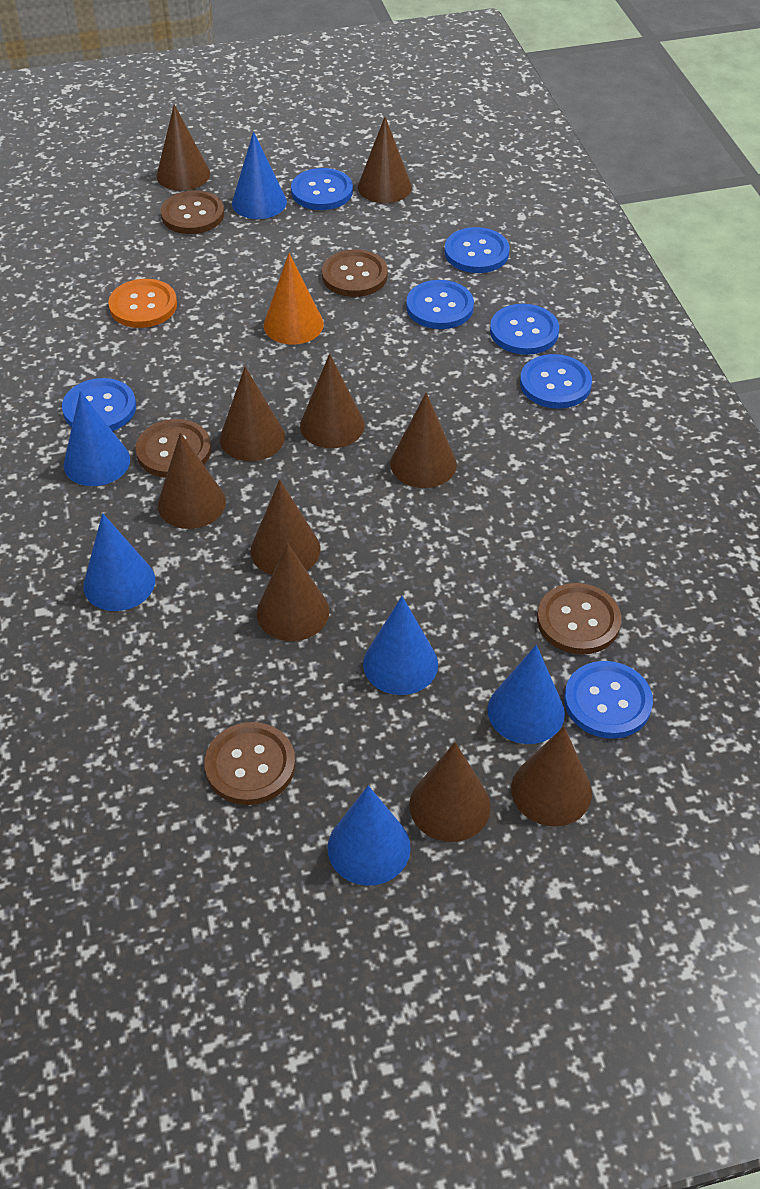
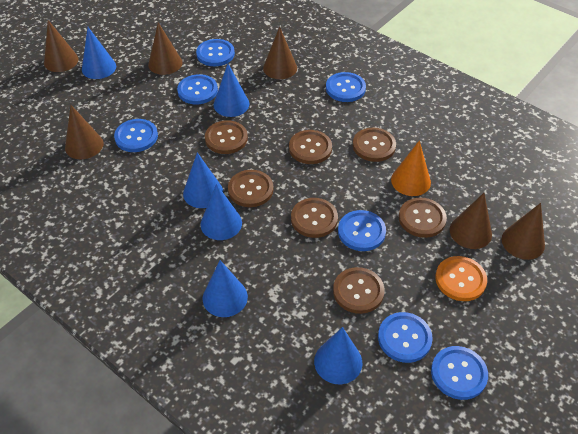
brown button: [135,419,211,478] [161,190,224,234] [204,722,295,805] [322,250,388,297] [537,583,621,655] = 5 -> [205,120,248,154] [228,170,274,207] [289,130,332,164] [291,198,338,238] [333,267,385,314] [353,128,396,162] [399,198,447,238] = 7
brown cone: [157,104,210,191] [158,432,226,529] [220,367,285,461] [251,480,321,575] [257,543,329,641] [300,354,364,448] [358,117,412,203] [390,393,457,488] [409,742,491,842] [511,727,592,826] = 10 -> [44,20,79,72] [65,105,103,159] [148,22,183,75] [263,27,297,79] [450,193,492,249] [502,203,545,260] = 6

